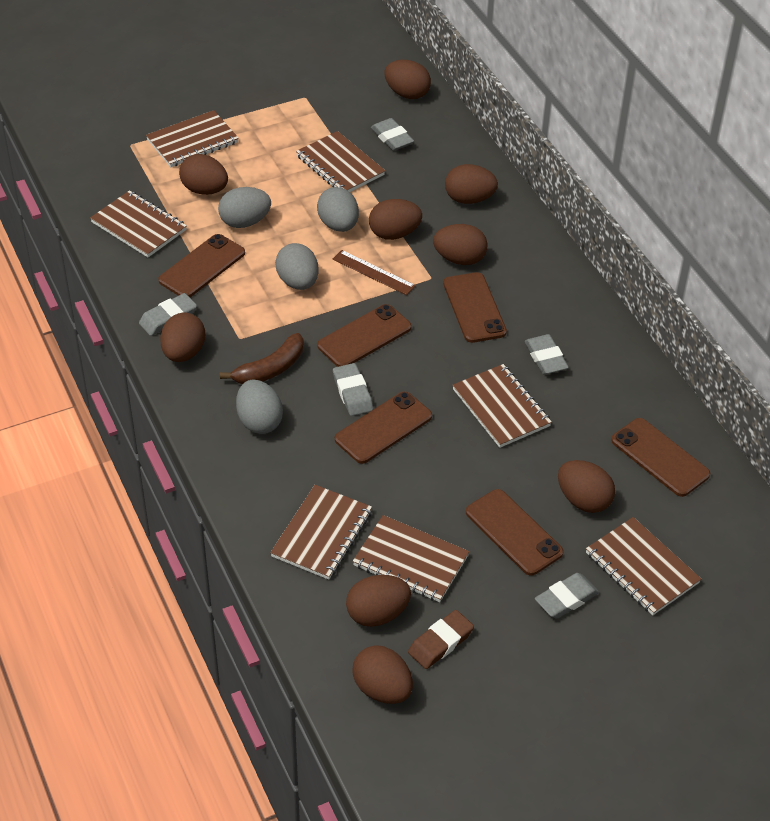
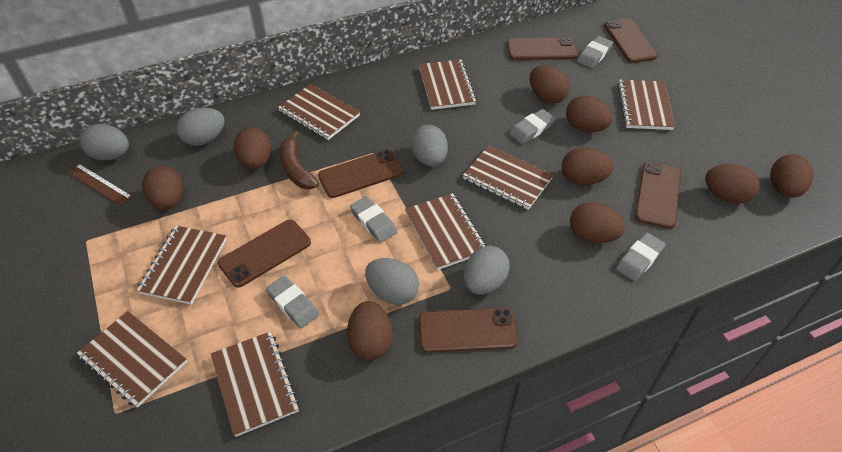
brown eraser: [408,610,474,669] = 1 -> none = 0
brown notebook: [90,190,187,257] [146,110,239,167] [270,485,372,580] [296,131,385,192] [353,515,469,602] [453,364,552,448] [586,517,701,615] = 7 -> [77,311,187,408] [137,226,227,305] [211,331,299,437] [278,84,360,140] [405,193,487,270] [419,59,477,110] [463,146,553,210] [617,80,675,130] = 8
grey egg: [218,187,271,228] [236,380,283,434] [275,243,319,290] [317,187,359,232] = 4 -> [80,124,129,161] [177,108,225,146] [365,258,419,305] [411,125,448,166] [464,246,510,295] = 5

